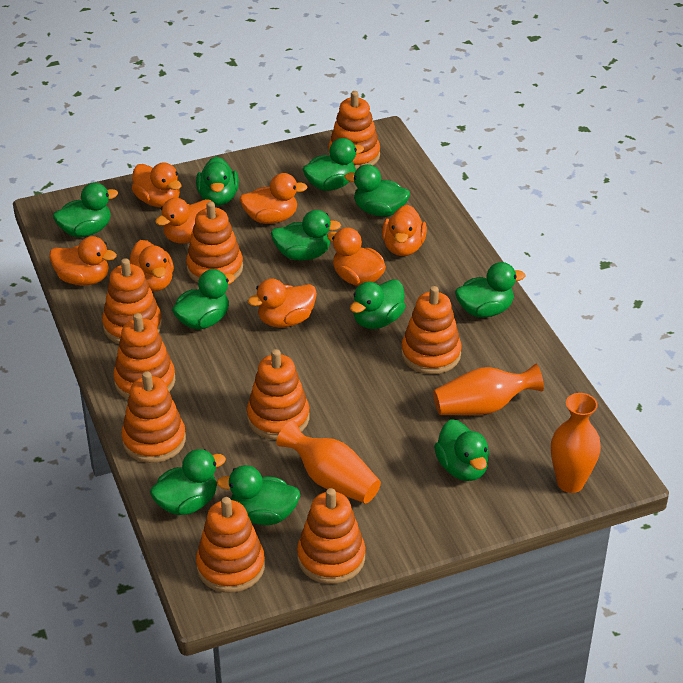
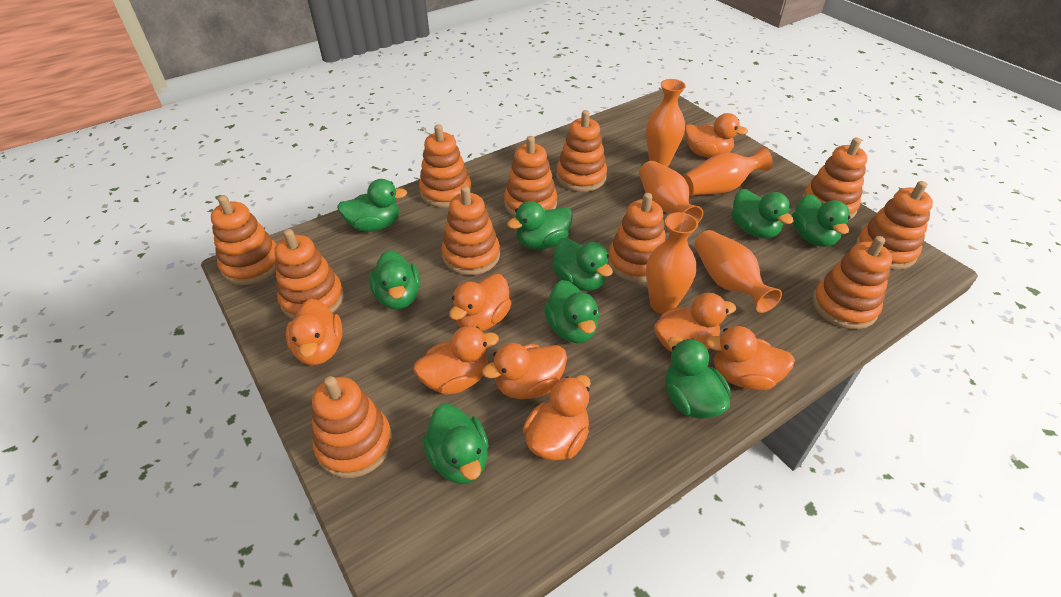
green duck: [53,183,118,237] [150,449,226,515] [172,269,235,330] [196,157,239,206] [217,465,300,525] [271,210,341,261] [303,138,364,191] [345,164,410,217] [350,279,406,329] [434,419,489,481] [455,262,525,318] = 11 -> [337,179,407,232] [369,250,420,309] [423,404,489,484] [507,201,573,250] [544,280,599,343] [552,238,613,291] [665,337,731,419] [732,189,794,239] [792,194,851,247] = 9
orange stacking toy: [102,258,162,344] [113,313,175,399] [121,371,186,463] [186,201,243,283] [196,497,265,593] [247,349,309,440] [297,488,365,584] [328,91,380,170] [401,286,462,374] = 9 -> [211,195,277,285] [274,229,344,320] [312,376,393,478] [419,124,472,208] [441,186,500,275] [504,136,557,217] [556,110,607,192] [608,193,666,283] [802,138,867,220] [812,236,892,329] [856,181,933,270] = 11
orange vase: [276,421,381,504] [433,363,544,415] [551,393,601,493] = 3 -> [639,161,703,223] [646,79,686,167] [646,212,698,314] [683,147,772,196] [694,230,782,313] = 5

